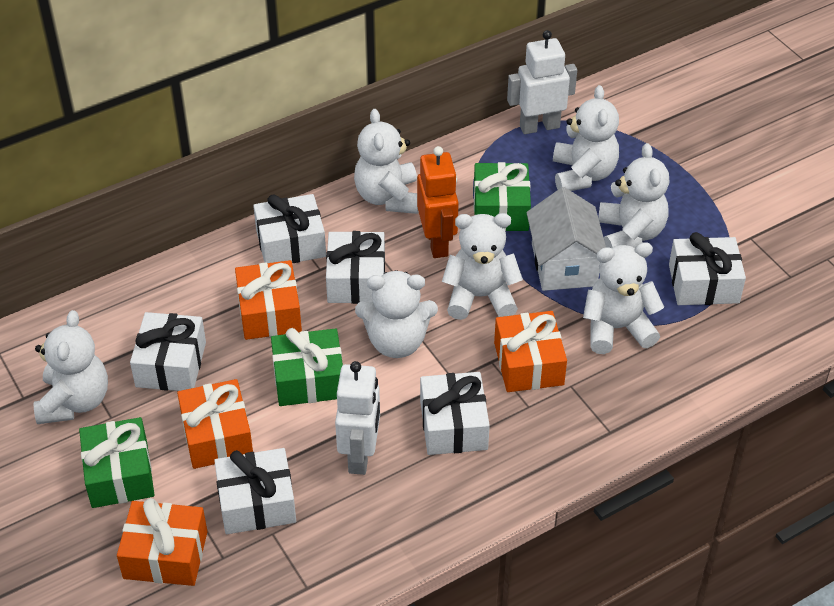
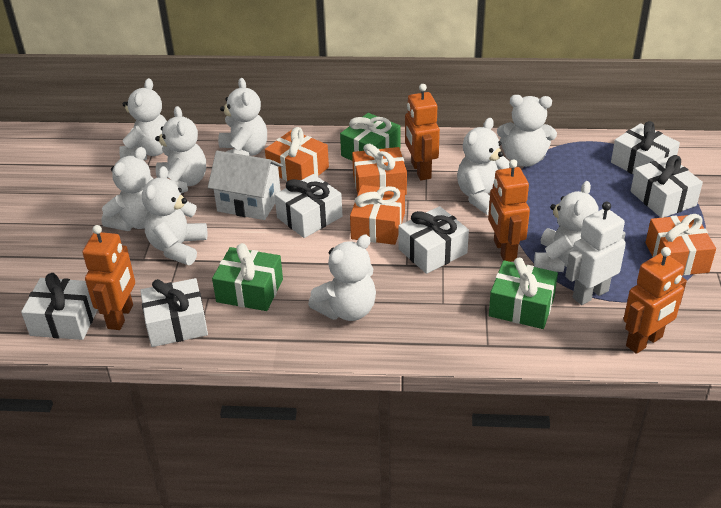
orange robot: [417,146,459,258] = 1 -> [82,225,135,330] [405,84,440,180] [488,159,530,262] [624,247,687,354] = 4
white robot: [335,361,380,475] [507,30,577,134] = 2 -> [565,202,626,305] = 1
white teddy bear: [34,310,108,424] [354,109,419,214] [355,270,438,358] [442,213,523,320] [553,85,619,191] [583,242,664,354] [598,143,669,248] = 7 -> [101,147,153,231] [119,78,167,160] [142,166,207,265] [155,106,206,193] [218,78,267,156] [308,235,376,321] [457,118,510,215] [497,95,557,167] [534,181,599,272] = 9

